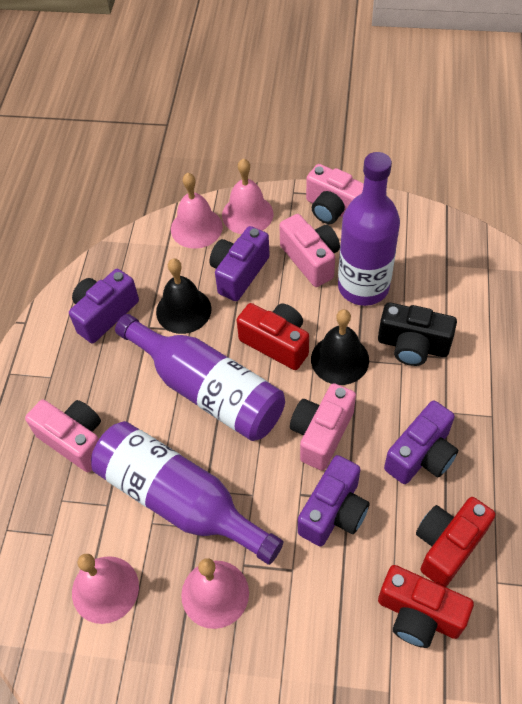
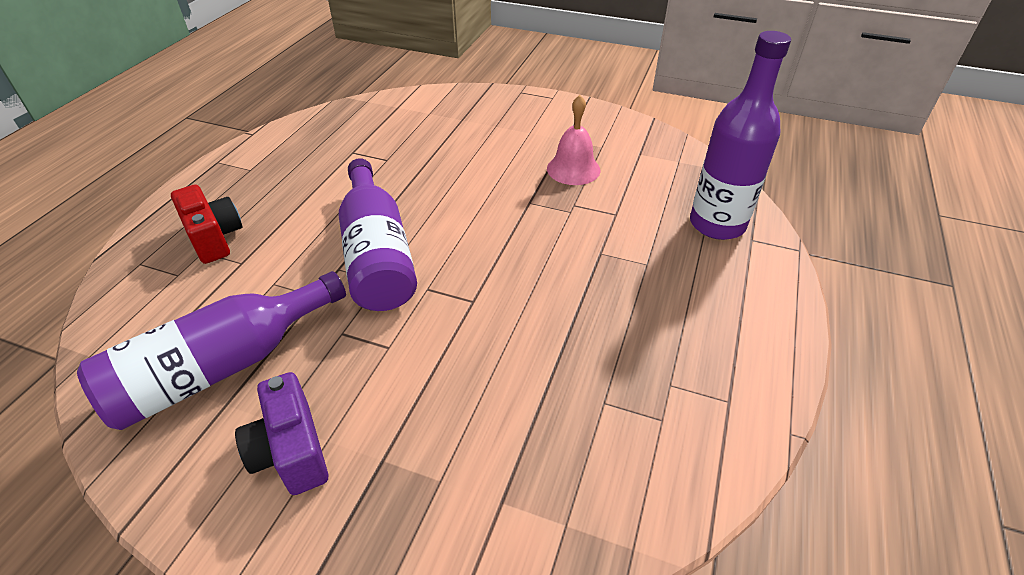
black bell: [156,258,212,334] [311,309,369,385] = 2 -> none = 0
black camera: [378,302,457,366] = 1 -> none = 0
pink bell: [72,554,139,624] [171,173,223,249] [181,558,249,629] [222,158,273,234] = 4 -> [547,95,600,185] = 1
pink camera: [25,400,101,472] [279,214,340,287] [290,383,356,471] [306,164,364,224] = 4 -> none = 0
purple camera: [69,269,139,343] [209,226,270,301] [298,455,370,547] [384,401,458,484] = 4 -> [235,372,328,495] = 1
red camera: [237,303,309,370] [378,565,474,648] [416,497,495,587] = 3 -> [171,185,242,264] = 1

